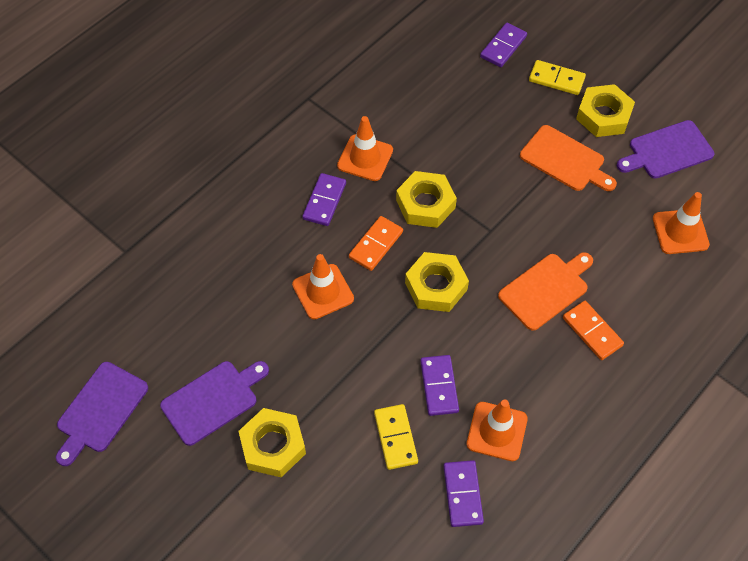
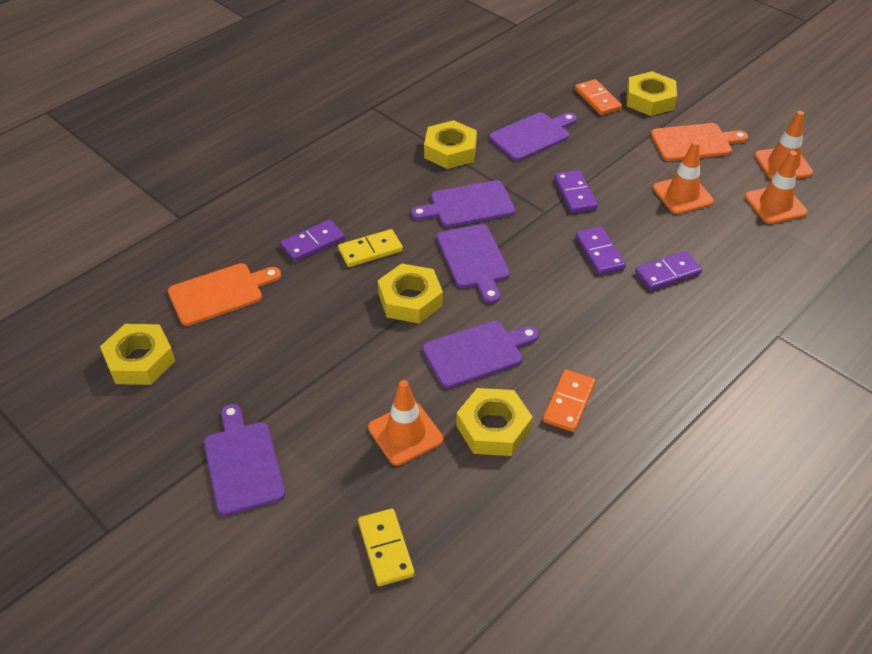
purple cutting board: [56,362,148,466] [160,361,269,446] [617,120,714,179] = 3 -> [204,404,285,516] [411,180,515,227] [422,321,539,388] [437,224,510,303] [489,113,577,161] = 5
yellow nut: [238,408,306,477] [396,171,457,228] [405,252,469,312] [576,84,635,137] = 4 -> [100,324,175,385] [378,263,443,323] [424,120,477,169] [456,388,533,456] [627,71,677,116] = 5

